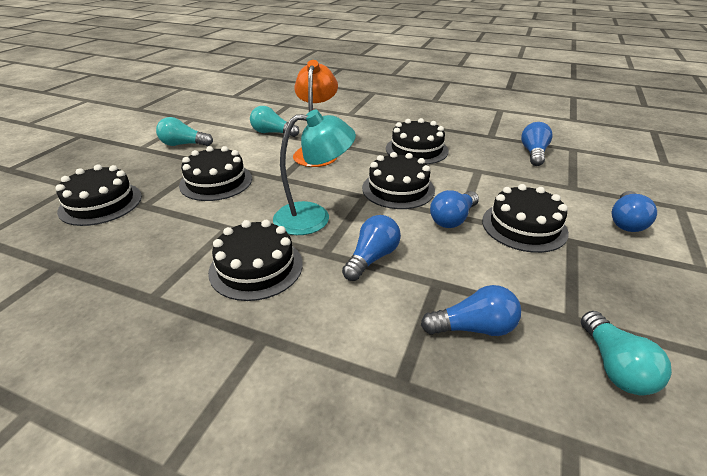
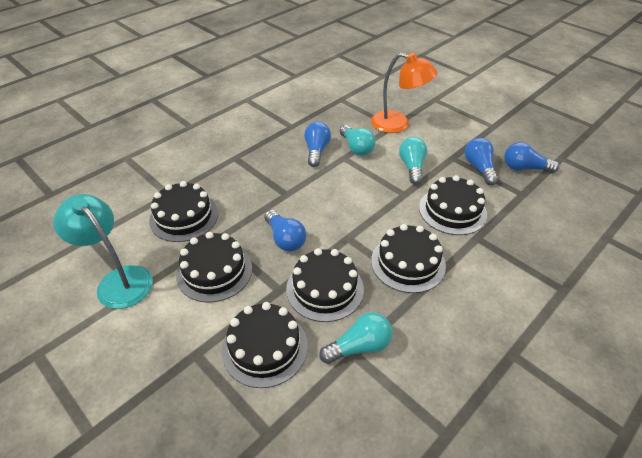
blue light bulb: [342,215,401,281] [421,285,521,336] [430,190,479,228] [521,122,553,166] [612,191,657,232] = 5 -> [265,210,306,252] [304,122,331,167] [465,138,498,185] [504,142,559,173] = 4

